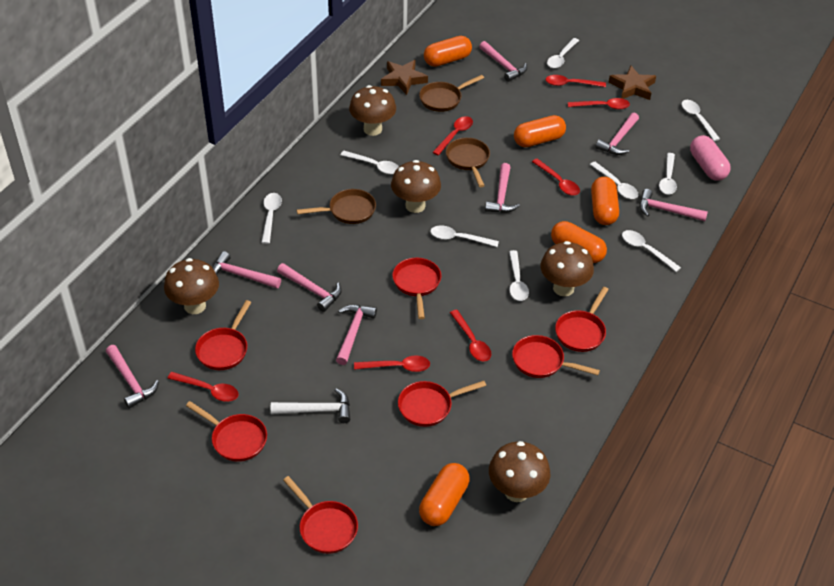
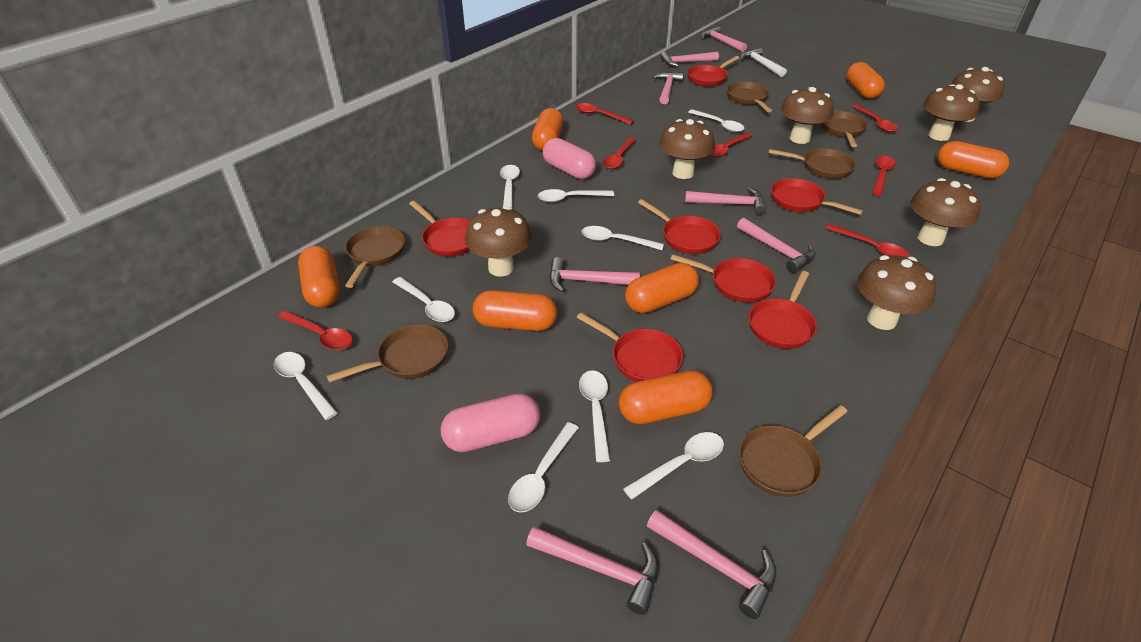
brown mushroom: [164,258,219,314] [349,85,396,136] [391,160,441,213] [489,441,550,502] [540,241,594,296] = 5 -> [465,206,532,277] [659,119,715,179] [781,87,834,144] [857,255,936,330] [910,178,981,246] [923,84,980,141] [951,67,1005,122] = 7
brown pan: [297,189,376,224] [419,75,484,112] [446,138,490,187] = 3 -> [327,324,448,383] [345,226,405,288] [727,82,772,112] [739,405,848,497] [768,148,856,179] [821,111,868,147] = 6
brown star: [381,60,428,95] [608,66,656,100] = 2 -> none = 0
orange capsule: [419,463,470,526] [424,36,472,67] [514,115,566,147] [551,221,607,263] [591,177,619,225] = 5 -> [298,246,340,308] [473,290,557,331] [532,108,564,151] [619,370,713,424] [625,263,699,313] [846,62,885,99] [937,141,1009,178] = 7
pink capsule: [690,135,731,181] = 1 -> [441,393,540,452] [543,138,596,179] = 2

